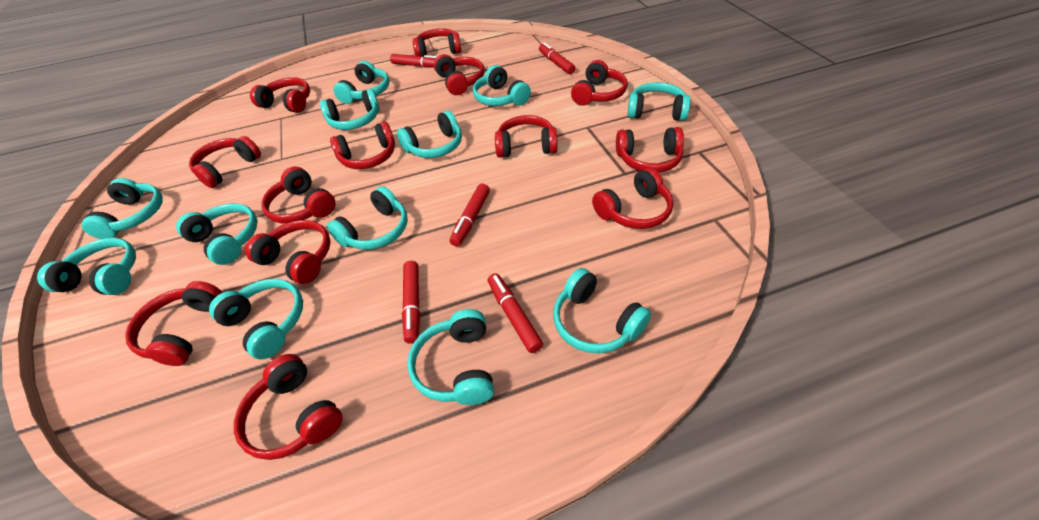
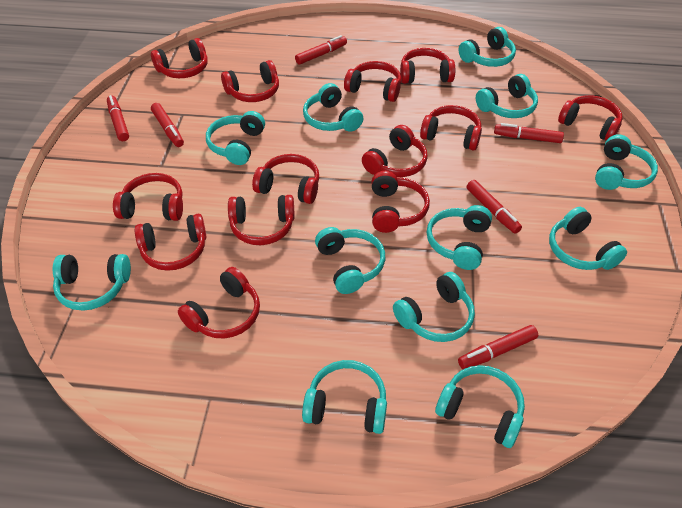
red marker: [390,54,437,68] [402,261,420,344] [450,184,490,247] [488,273,543,353] [539,42,575,74] = 5 -> [107,95,129,141] [151,103,184,147] [295,35,347,65] [458,325,538,369] [467,180,522,234] [494,123,564,143] = 6

